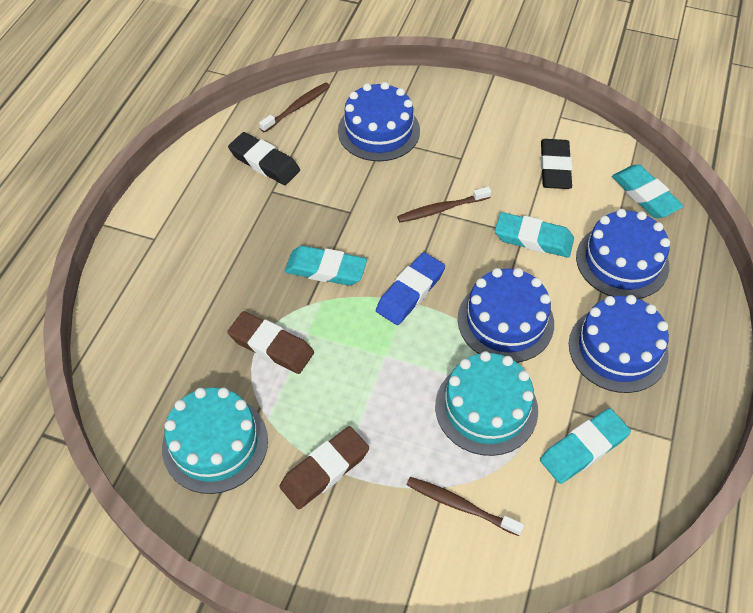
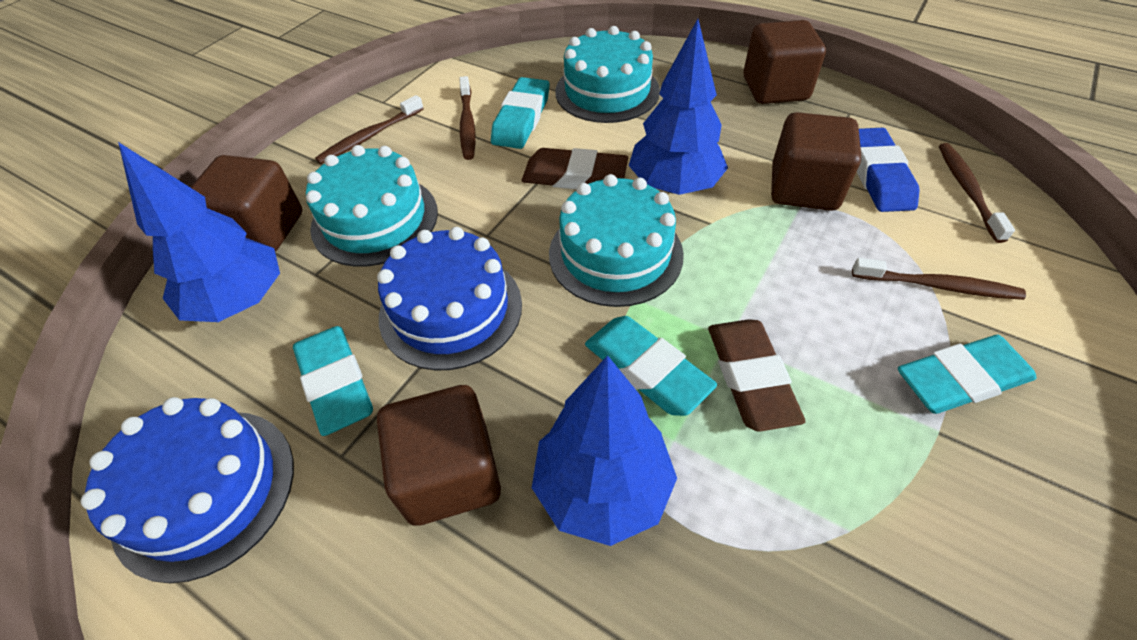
black eraser: [228,132,300,185] [541,139,572,189] = 2 -> none = 0
blue cake: [338,82,420,161] [458,268,554,363] [569,295,669,393] [576,209,670,299] = 4 -> [81,397,294,583] [377,227,522,370] = 2
blue tree: none = 0 -> [118,142,280,322] [532,355,677,546] [629,19,728,195] = 3
brown cube: none = 0 -> [190,155,302,252] [377,385,501,526] [743,20,826,104] [771,112,861,211] = 4
brown toothbrush: [259,82,330,133] [397,186,491,222] [407,477,524,536] = 3 -> [315,95,424,164] [459,76,475,160] [852,258,1026,300] [939,143,1015,243] = 4
turquoise cake: [162,387,268,494] [435,351,538,456] = 2 -> [306,145,438,267] [549,174,684,307] [555,26,660,123] = 3

